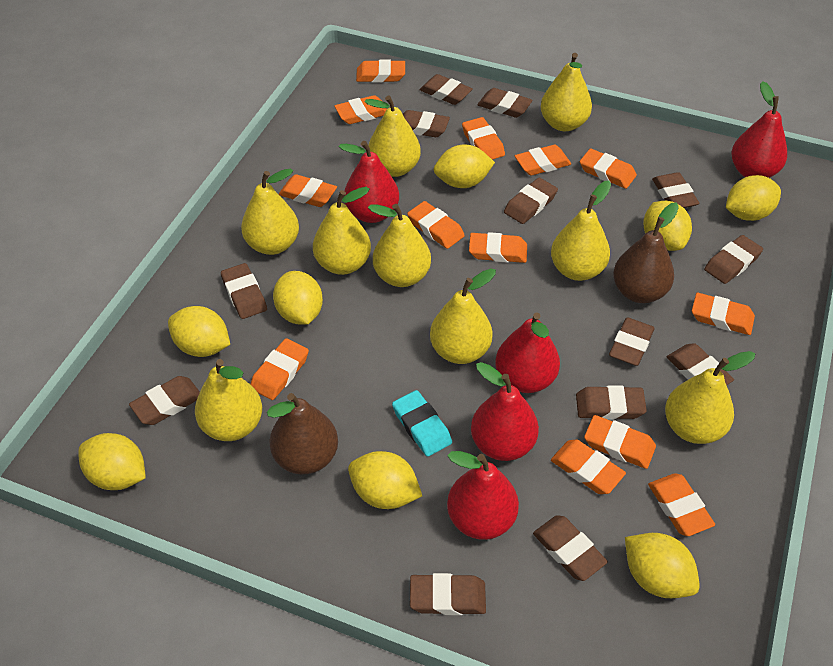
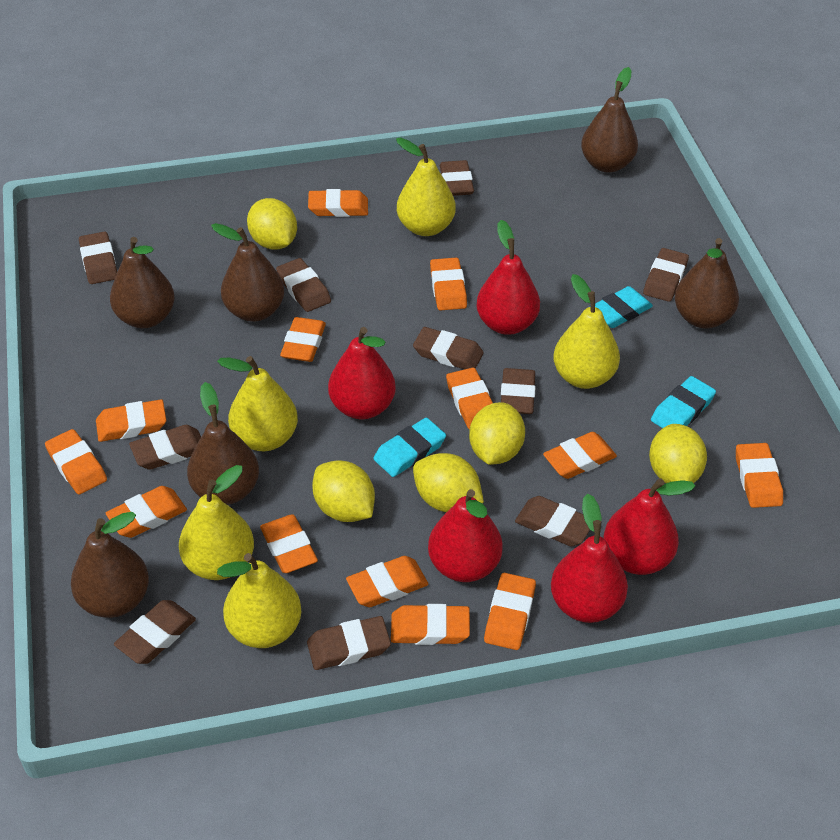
brown eraser: [129,376,200,425] [221,263,267,319] [403,110,450,137] [410,573,486,615] [420,74,473,105] [477,88,533,118] [504,178,558,224] [533,515,608,581] [576,385,647,420] [609,317,654,366] [652,172,699,208] [667,343,734,385] [704,235,763,284] = 13 -> [79,231,117,284] [114,600,196,664] [129,425,201,470] [276,258,331,312] [307,616,391,670] [413,327,484,369] [440,160,474,196] [501,368,536,414] [515,496,590,546] [643,248,689,302] = 10
brown pear: [267,393,338,474] [613,203,679,303] = 2 -> [71,512,149,618] [110,237,175,328] [187,382,259,505] [211,223,284,322] [581,67,638,173] [675,238,739,329] = 6
turquoise eraser: [392,390,452,457] = 1 -> [374,418,446,477] [590,286,653,328] [651,376,716,428] = 3
yellow lemon: [78,433,146,490] [168,306,230,357] [273,271,323,325] [348,451,422,509] [434,144,495,188] [625,533,700,598] [643,201,692,251] [726,175,781,221] = 8 -> [247,198,297,249] [312,461,375,522] [413,453,484,512] [469,402,525,465] [649,424,707,483] = 5
yellow pear: [195,359,262,441] [241,168,299,255] [313,187,371,275] [365,96,421,177] [368,204,431,287] [430,268,496,364] [541,53,592,131] [551,181,611,281] [665,351,755,444] = 9 -> [179,465,254,580] [217,356,298,451] [217,553,301,648] [396,137,456,236] [553,274,620,389] = 5

